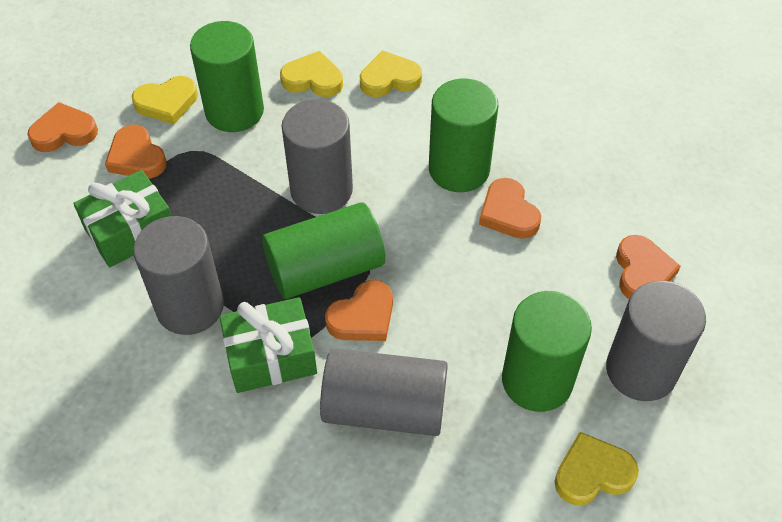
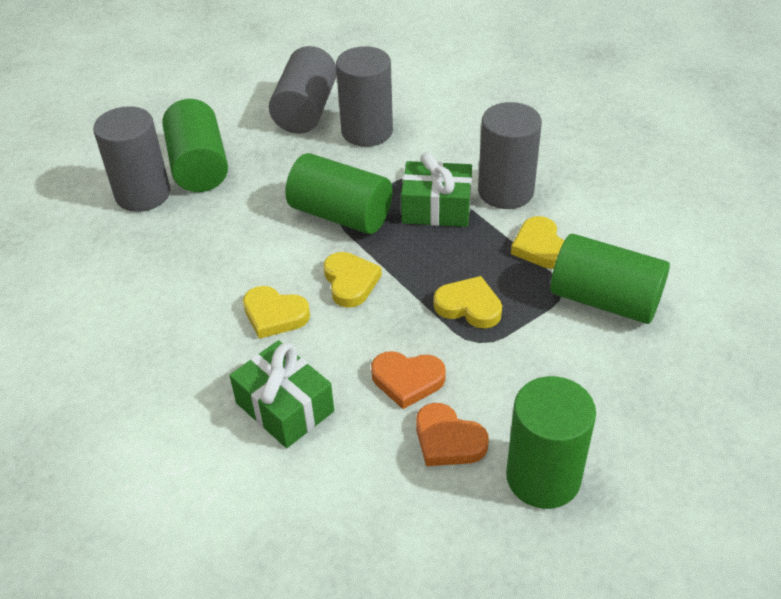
orange heart: [27,102,98,152] [105,125,167,179] [325,280,393,341] [479,178,541,239] [616,235,681,299] = 5 -> [371,351,446,409] [416,403,489,466] = 2

